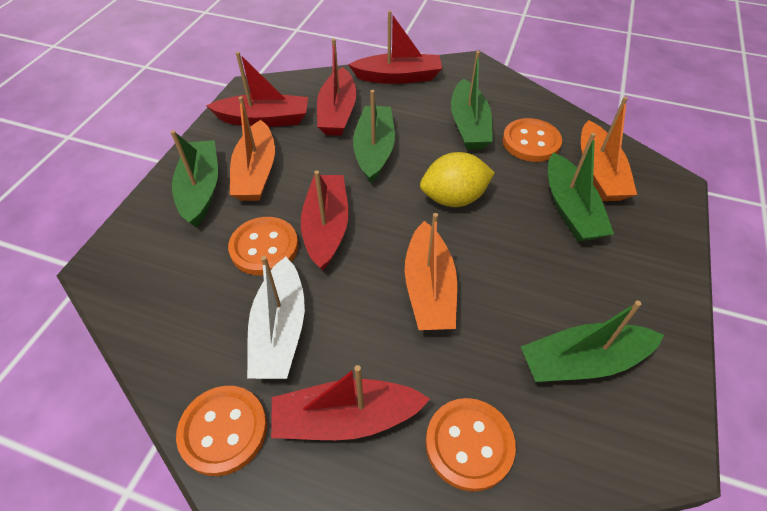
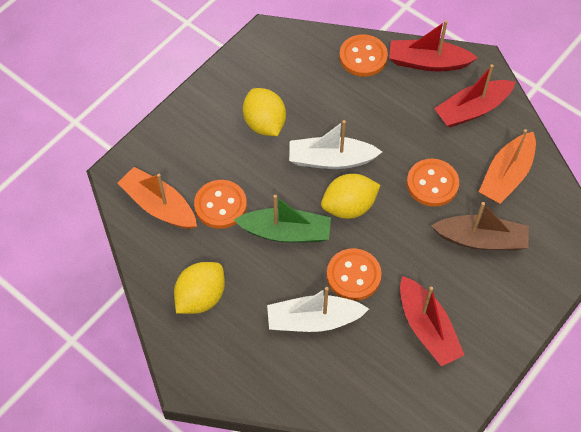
brown boat: none = 0 -> [431,202,529,250] = 1
green boat: [171,130,218,227] [353,90,395,183] [451,51,493,150] [521,300,664,382] [548,133,614,242] = 5 -> [234,195,331,243] = 1
orange boat: [230,96,275,201] [405,213,457,330] [581,97,637,201] = 3 -> [118,167,197,229] [479,129,536,204] = 2
red boat: [206,52,308,127] [271,365,430,440] [301,171,348,270] [317,39,356,136] [348,11,442,84] = 5 -> [389,20,478,71] [400,276,464,366] [434,64,515,128] = 3
white boat: [247,256,305,379] = 1 -> [267,287,369,332] [289,120,382,169] = 2
yellow lemon: [420,152,495,207] = 1 -> [174,262,225,314] [243,88,286,136] [321,174,380,219] = 3

